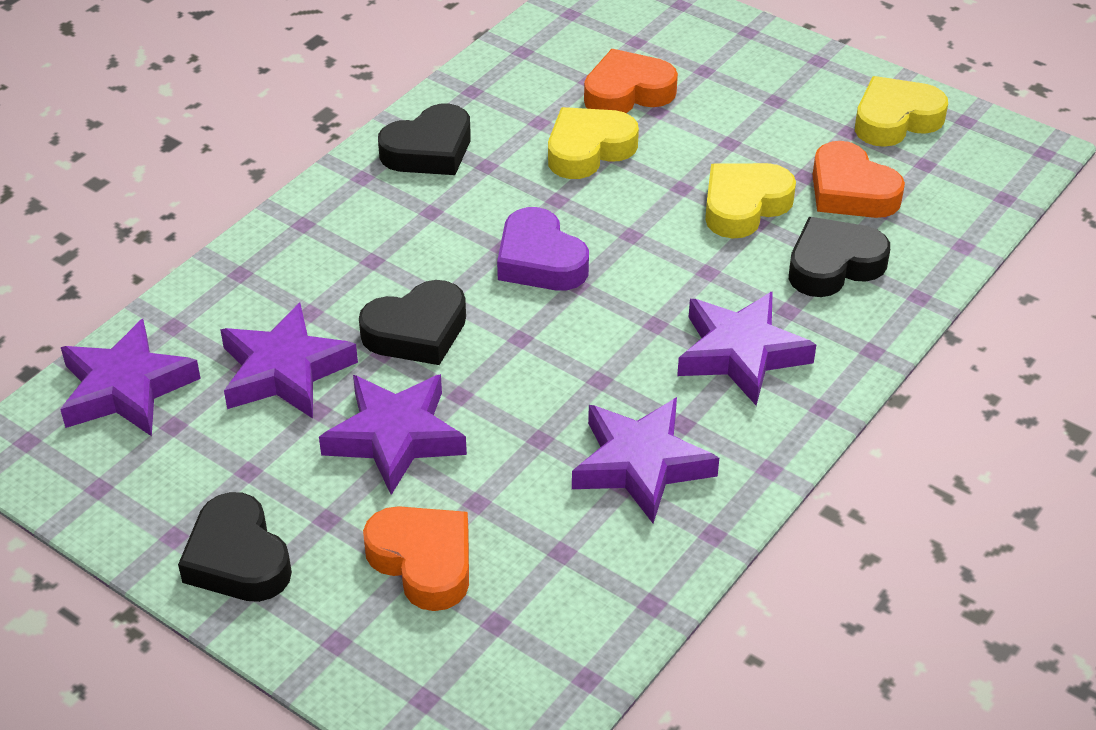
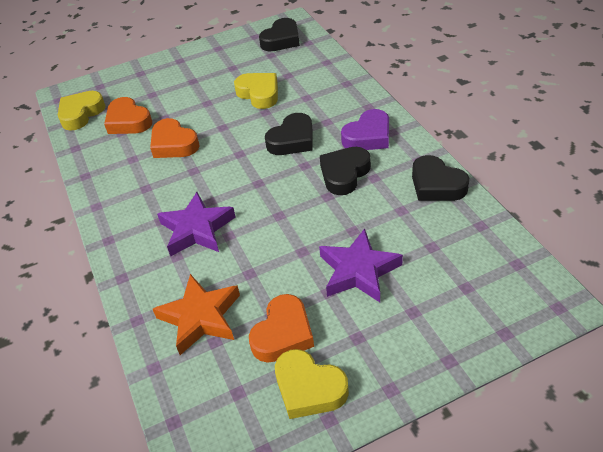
orange star: none = 0 -> [153,274,240,355] = 1
purple star: [60,319,201,436] [220,303,358,419] [319,374,467,495] [572,397,719,523] [677,291,816,406] = 5 -> [157,192,236,256] [319,228,403,302] = 2

